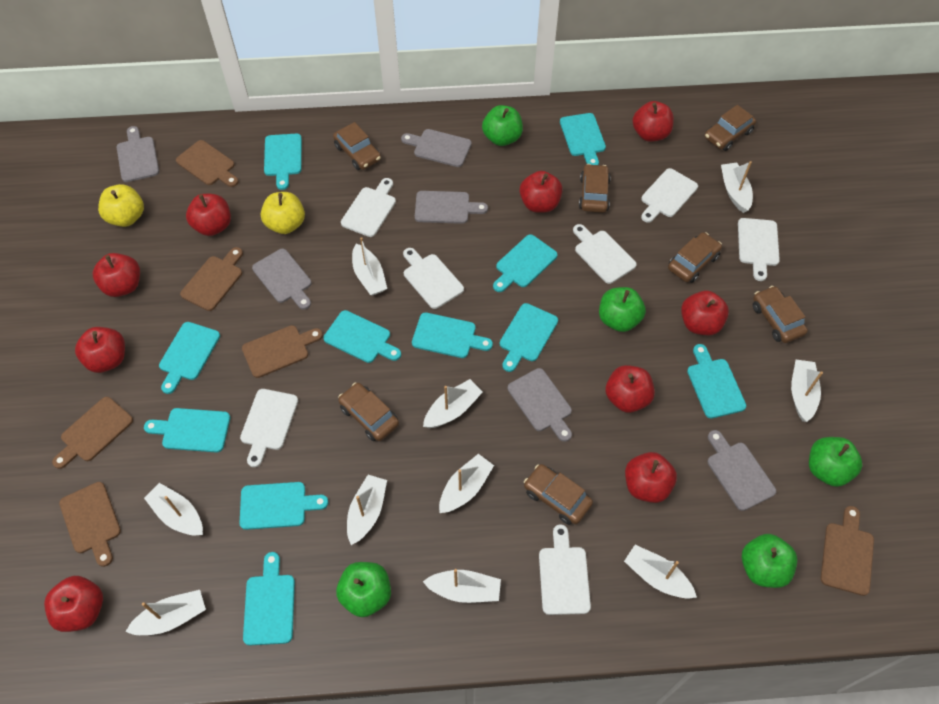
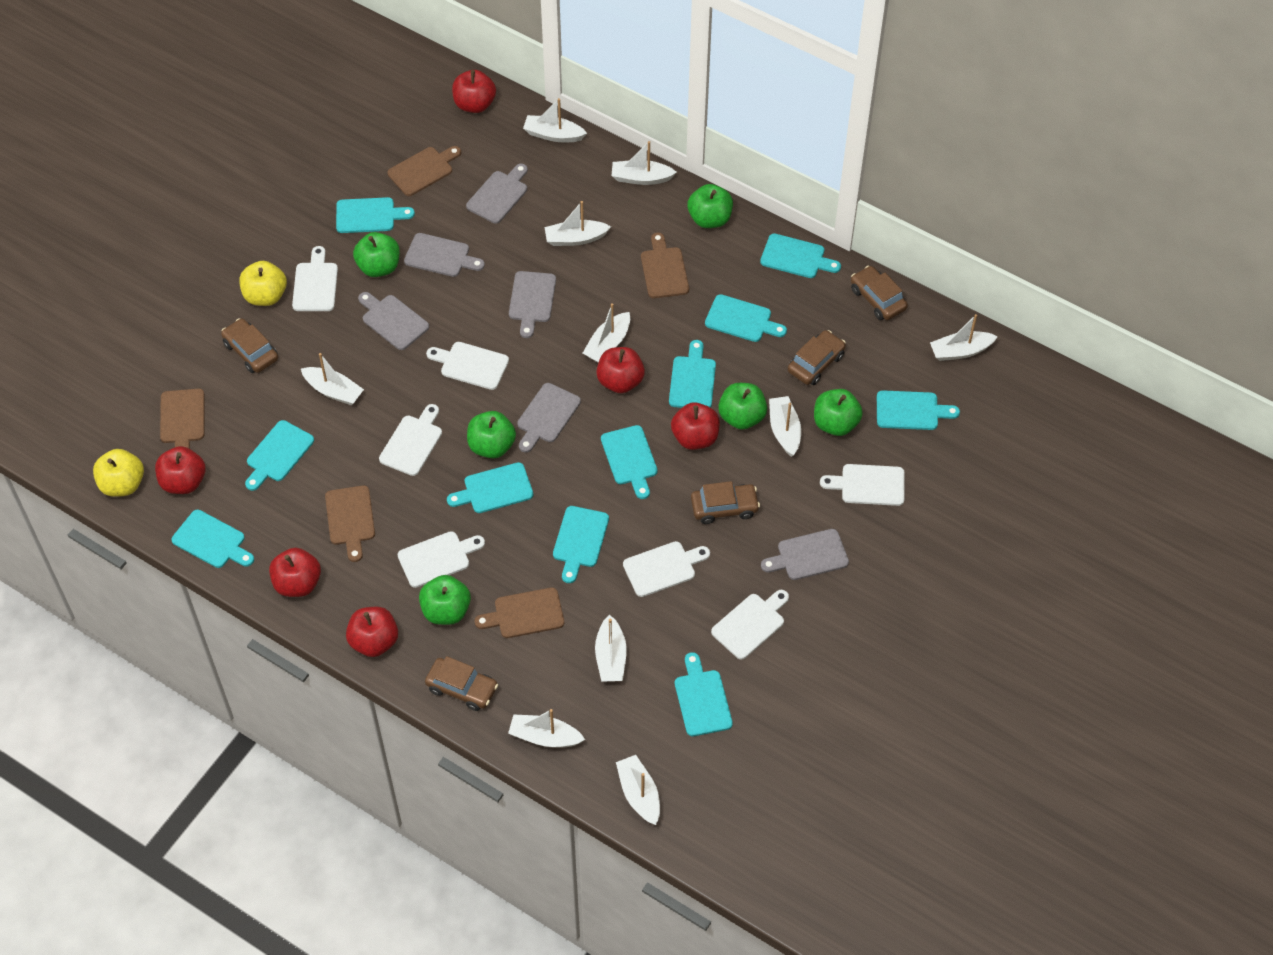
brown car: [333,122,381,170] [338,383,399,441] [524,464,593,525] [579,164,611,213] [668,232,722,283] [705,105,756,151] [753,286,808,343] = 7 -> [221,318,278,373] [425,656,498,711] [691,481,760,524] [788,330,846,385] [851,266,908,320] = 5
brown cutting board: [52,397,133,469] [59,482,121,567] [176,140,239,187] [180,247,243,311] [242,325,323,378] [821,506,874,596] = 6 -> [160,388,205,449] [325,485,375,562] [387,146,461,196] [475,587,564,638] [641,233,689,298] = 5
green apple: [336,562,391,617] [482,105,523,146] [599,287,646,332] [742,534,798,588] [809,437,862,487] = 5 -> [353,232,400,277] [419,575,471,625] [467,411,516,459] [687,184,733,228] [718,383,767,430] [814,389,863,436] = 6
red apple: [44,576,103,632] [75,327,125,373] [93,253,140,297] [186,194,231,236] [520,171,563,213] [606,365,655,413] [625,452,677,503] [633,101,674,142] [681,291,729,335] = 9 -> [155,446,206,494] [269,548,321,597] [346,607,398,657] [452,70,496,113] [596,347,645,393] [671,402,720,450] = 6

